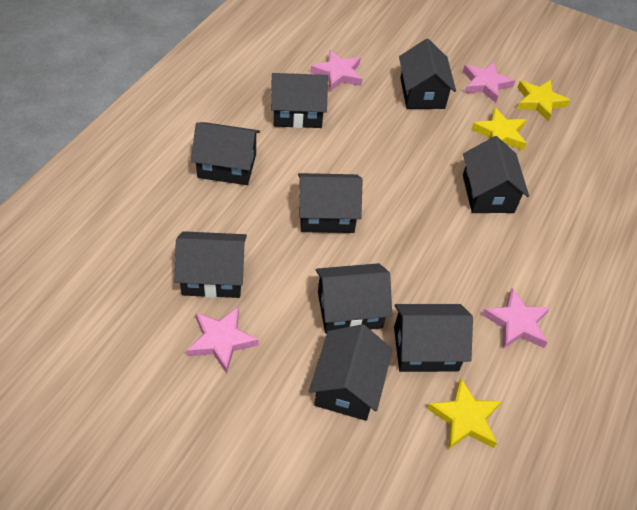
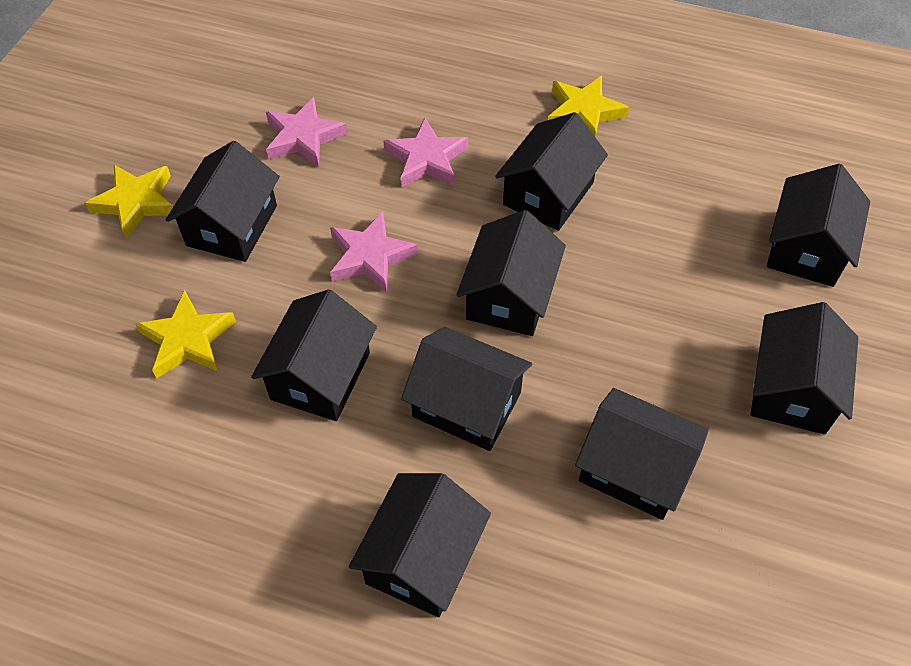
pink star: [186,306,259,374] [310,50,362,92] [463,62,515,103] [482,288,550,349] = 4 -> [266,97,347,167] [330,212,418,293] [383,118,468,187] = 3

